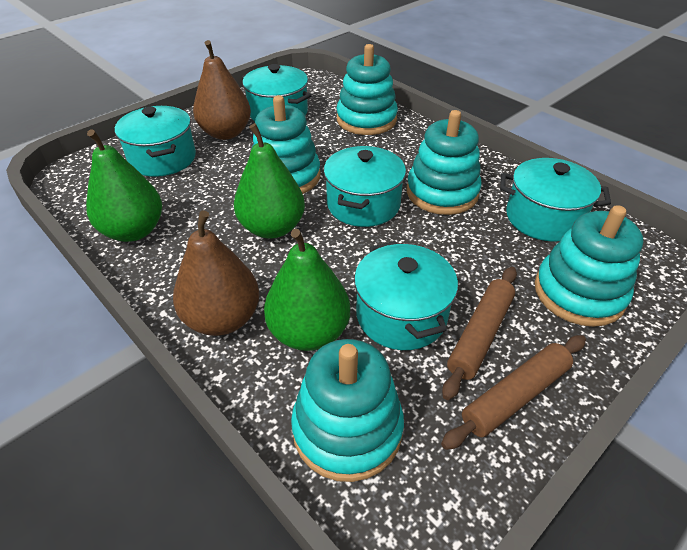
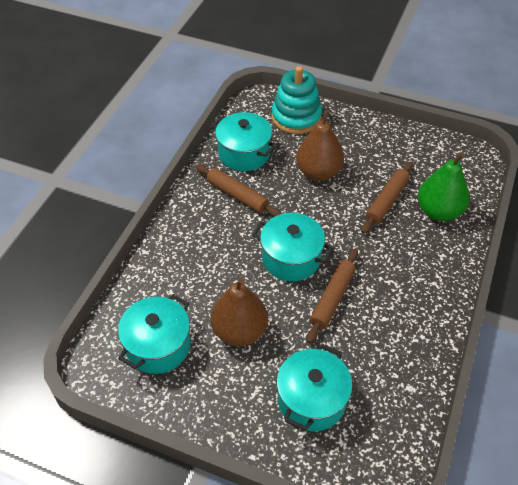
brown rolling pin: [441,335,586,450] [442,267,517,400] = 2 -> [196,164,281,217] [306,249,358,343] [361,161,413,234] = 3
green pear: [86,129,162,242] [234,123,305,239] [264,229,350,351] = 3 -> [418,152,469,221] = 1
turquoise pot: [115,106,196,177] [242,64,312,121] [324,146,406,227] [354,241,458,350] [500,158,611,242] = 5 -> [118,294,191,374] [212,112,276,171] [252,213,333,282] [276,344,352,431] = 4
turquoise stacking toy: [252,95,321,194] [291,339,404,482] [336,44,398,135] [407,110,481,215] [535,205,643,327] = 5 -> [272,66,322,134] = 1

